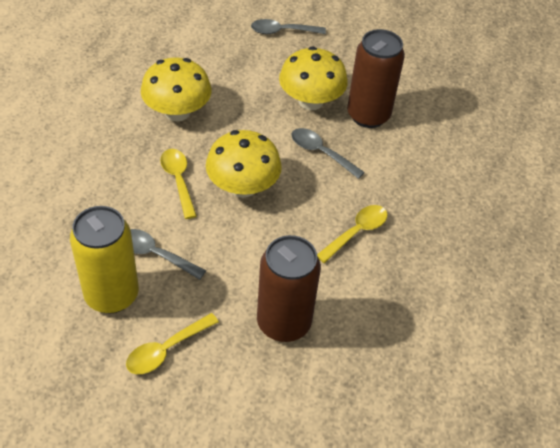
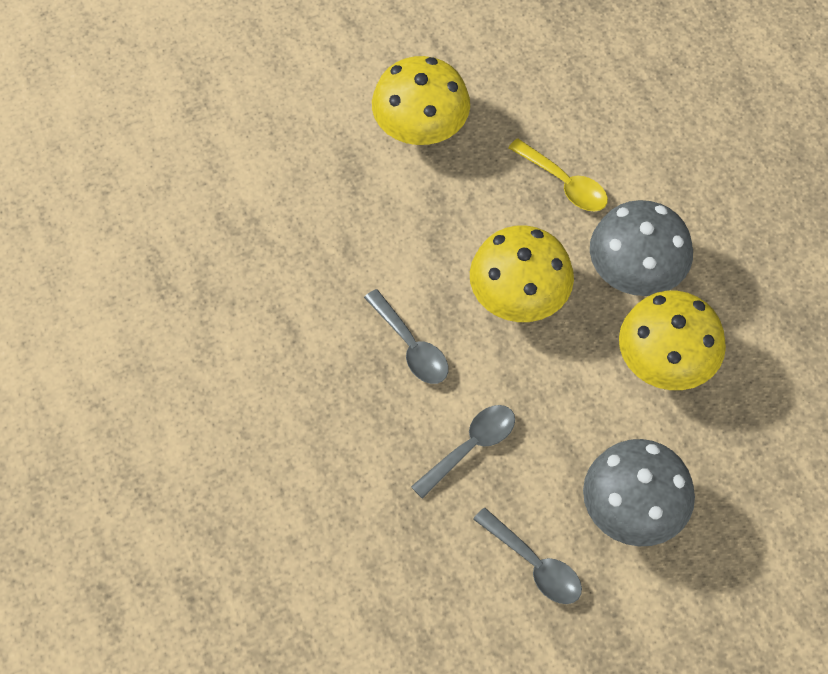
brown can: [257,235,321,342] [347,29,405,128] = 2 -> none = 0
grey mushroom: none = 0 -> [583,439,695,546] [590,200,693,296] = 2
yellow can: [70,206,139,313] = 1 -> none = 0
yellow spoon: [126,313,219,374] [160,149,197,219] [317,205,387,263] = 3 -> [508,138,608,212] = 1

